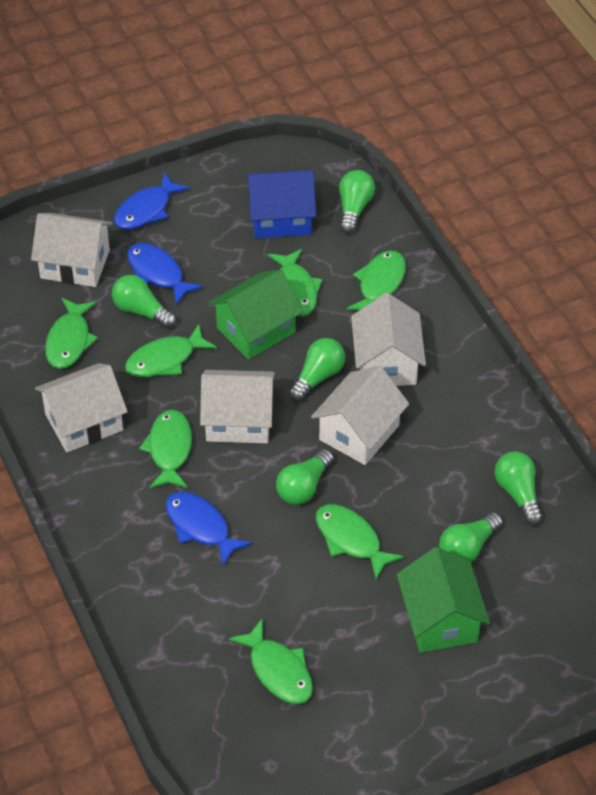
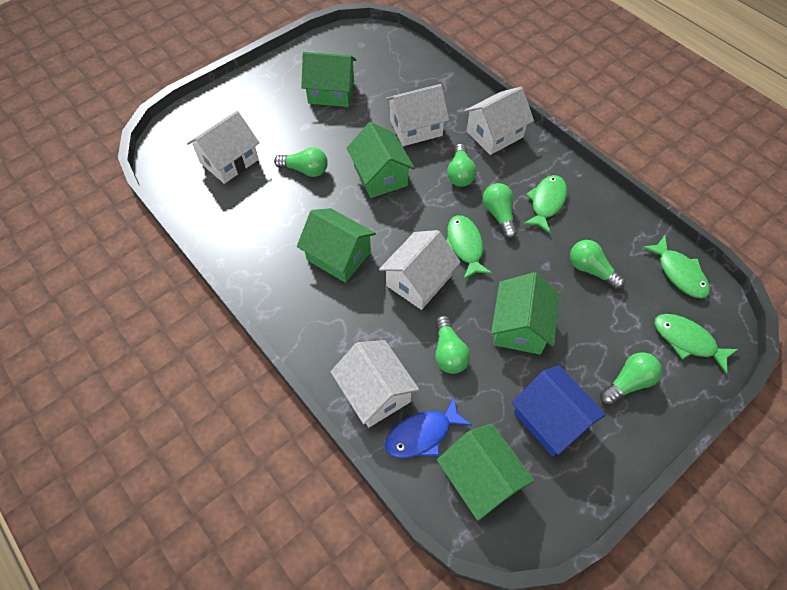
blue fish: [114,172,190,230] [127,243,203,305] [166,492,252,566] = 3 -> [385,397,472,458] = 1
green fish: [45,298,98,369] [125,324,217,377] [139,409,192,489] [229,619,313,704] [268,249,323,317] [316,504,404,580] [347,250,406,310] = 7 -> [447,215,492,280] [523,175,567,233] [642,236,710,299] [654,314,738,374] = 4
green house: [208,269,303,360] [397,547,490,653] = 2 -> [297,208,376,283] [301,52,356,107] [347,122,415,198] [437,424,535,521] [491,272,559,355] = 5

